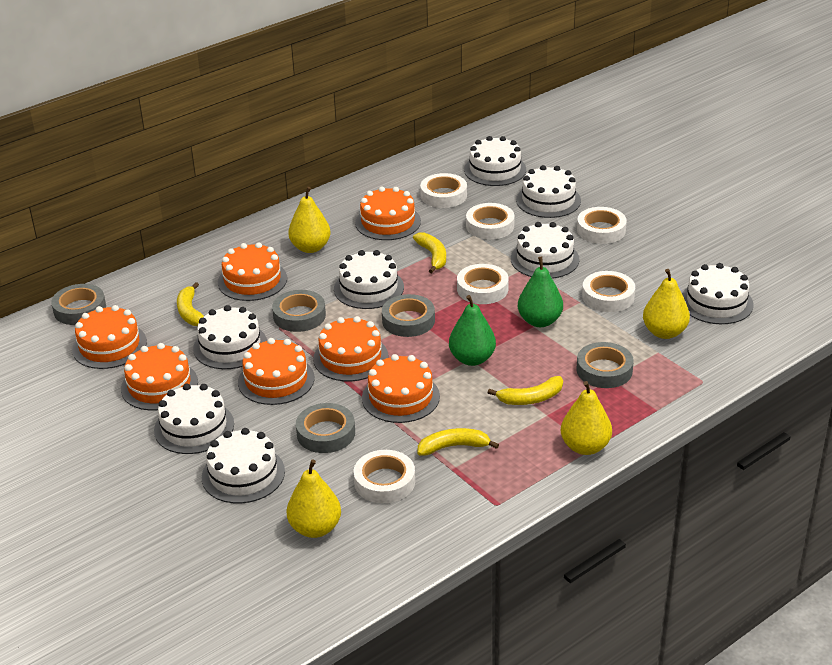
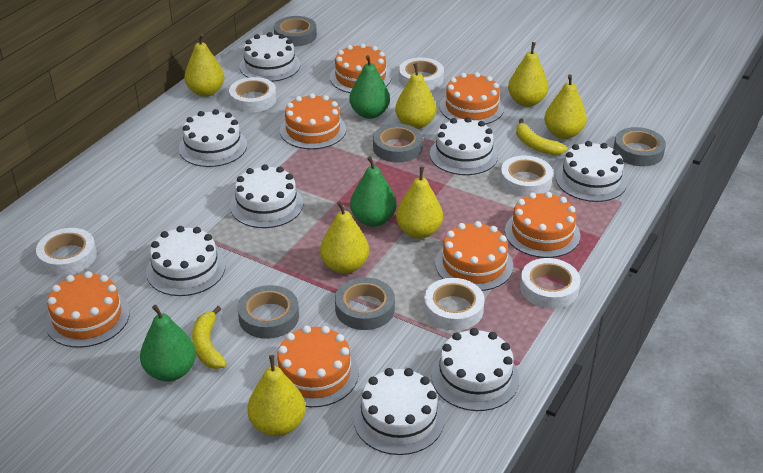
green pear: [449,295,496,366] [518,256,563,327] = 2 -> [140,305,196,381] [350,55,390,119] [350,156,397,227] = 3
yellow banana: [177,282,204,326] [413,233,446,273] [417,428,499,456] [488,376,563,405] = 4 -> [192,306,227,369] [516,119,567,155] = 2
yellow pear: [286,460,341,538] [288,187,331,253] [561,381,612,455] [643,269,690,339] = 4 -> [184,34,224,97] [247,355,306,436] [320,201,369,274] [395,63,436,129] [396,167,443,239] [508,42,548,107] [544,74,587,139] = 7

